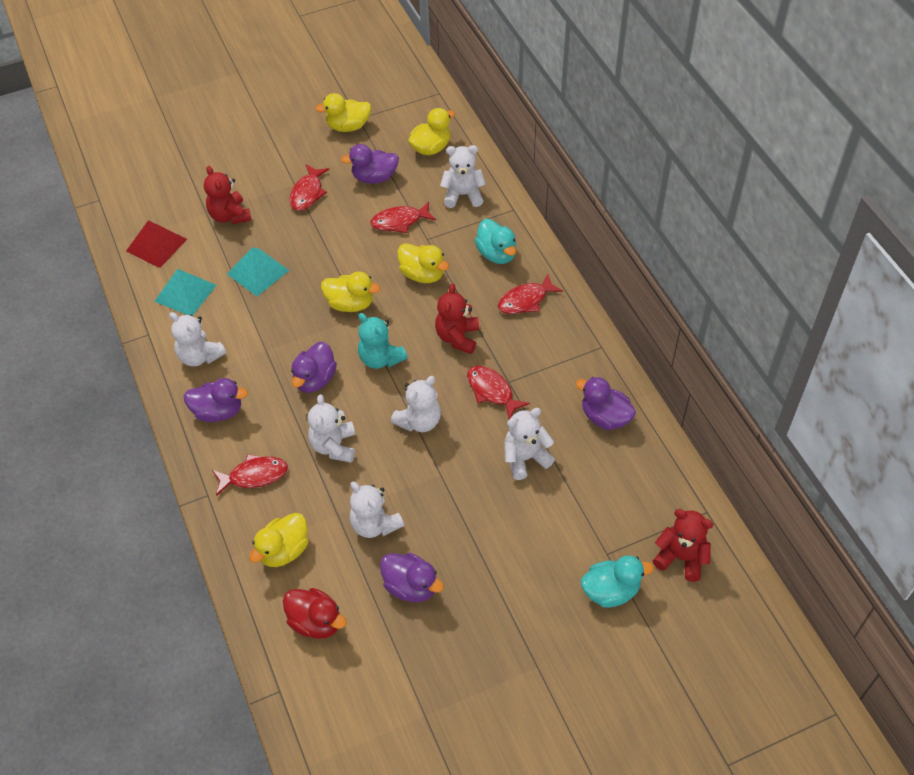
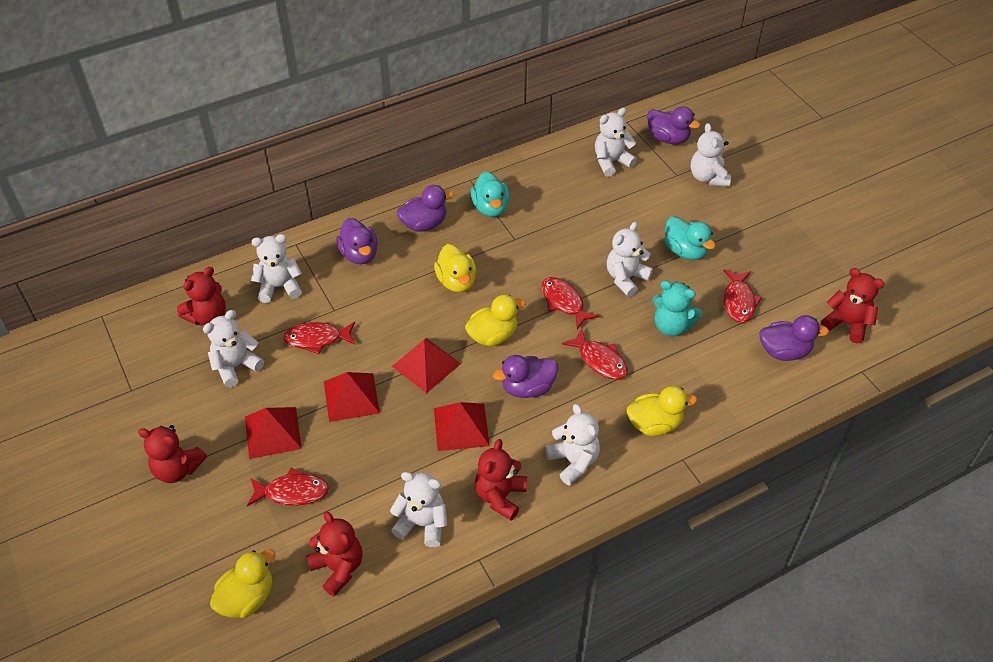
red duck: [283,588,347,639] = 1 -> none = 0
red pyramid: [126,220,187,268] = 1 -> [245,407,302,459] [324,372,380,422] [392,338,461,393] [434,402,490,451] = 4
red teddy bear: [204,166,251,224] [435,284,479,354] [653,509,713,582] = 3 -> [138,425,207,483] [177,267,226,325] [306,511,363,596] [475,439,527,520] [821,268,885,343] = 5
turquoise pyramid: [154,269,217,316] [227,248,290,296] = 2 -> none = 0
white teddy bear: [169,312,226,367] [308,394,355,463] [350,482,404,538] [391,376,441,432] [440,145,486,208] [504,408,555,480] = 6 -> [203,310,264,387] [251,234,302,303] [390,472,447,547] [546,404,600,485] [595,108,637,177] [607,222,653,297] [691,123,731,186] = 7
yellow duck: [249,513,308,567] [315,93,371,132] [321,271,380,312] [397,243,449,283] [408,108,455,155] = 5 -> [210,549,276,618] [434,244,476,292] [465,295,526,346] [627,386,697,436] = 4

